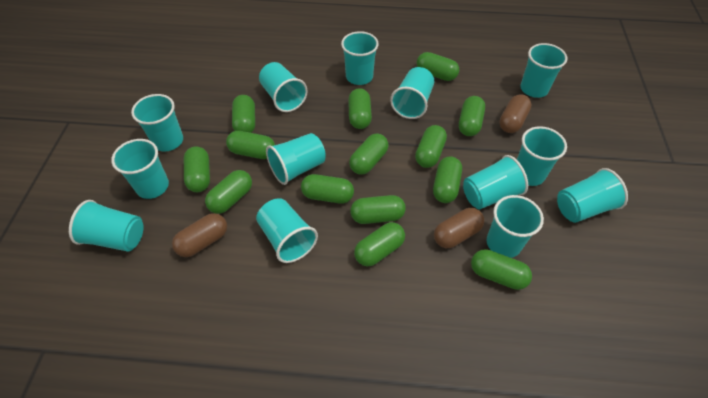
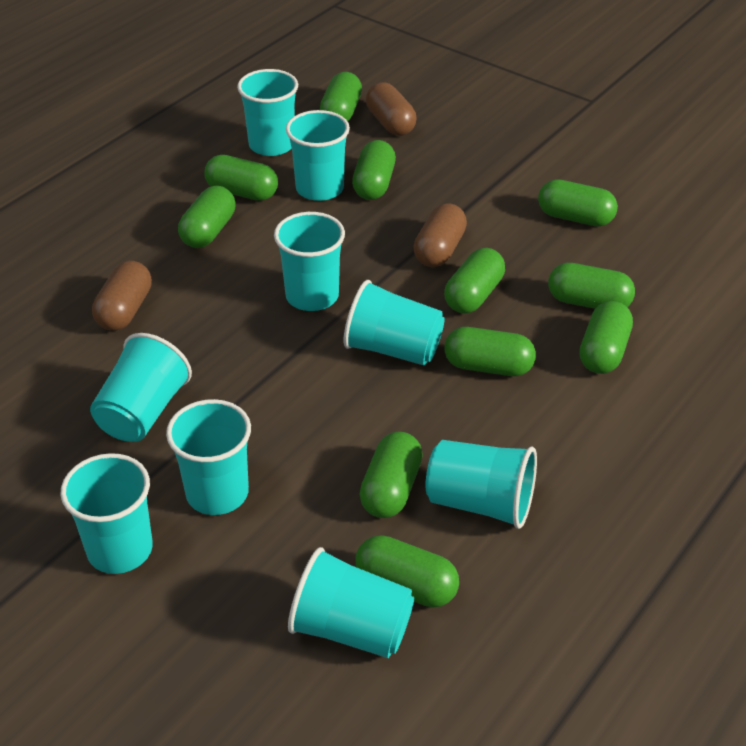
green capsule: [184,146,210,192] [205,170,252,214] [226,131,275,159] [232,95,255,133] [301,174,354,204] [348,88,372,129] [349,133,388,175] [350,195,406,224] [354,222,405,266] [415,125,447,168] [417,52,459,81] [433,156,462,203] [459,96,485,136] [471,249,532,290] = 14 -> [178,186,235,248] [204,155,278,201] [320,72,362,122] [352,140,396,200] [355,535,459,608] [360,432,423,518] [444,248,505,314] [444,327,536,376] [538,179,618,226] [548,263,635,309] [579,301,633,374] = 11
turquoise cup: [69,200,144,252] [111,139,169,199] [131,94,183,152] [256,198,318,263] [259,62,308,112] [266,133,326,185] [341,31,379,85] [390,67,434,119] [463,155,528,209] [487,195,544,258] [517,126,567,186] [520,43,567,98] [557,168,628,223] = 13 -> [60,453,153,574] [90,333,192,442] [166,399,251,515] [237,69,298,156] [274,212,345,311] [286,110,350,201] [288,547,414,658] [344,280,445,365] [426,440,537,529] = 9

